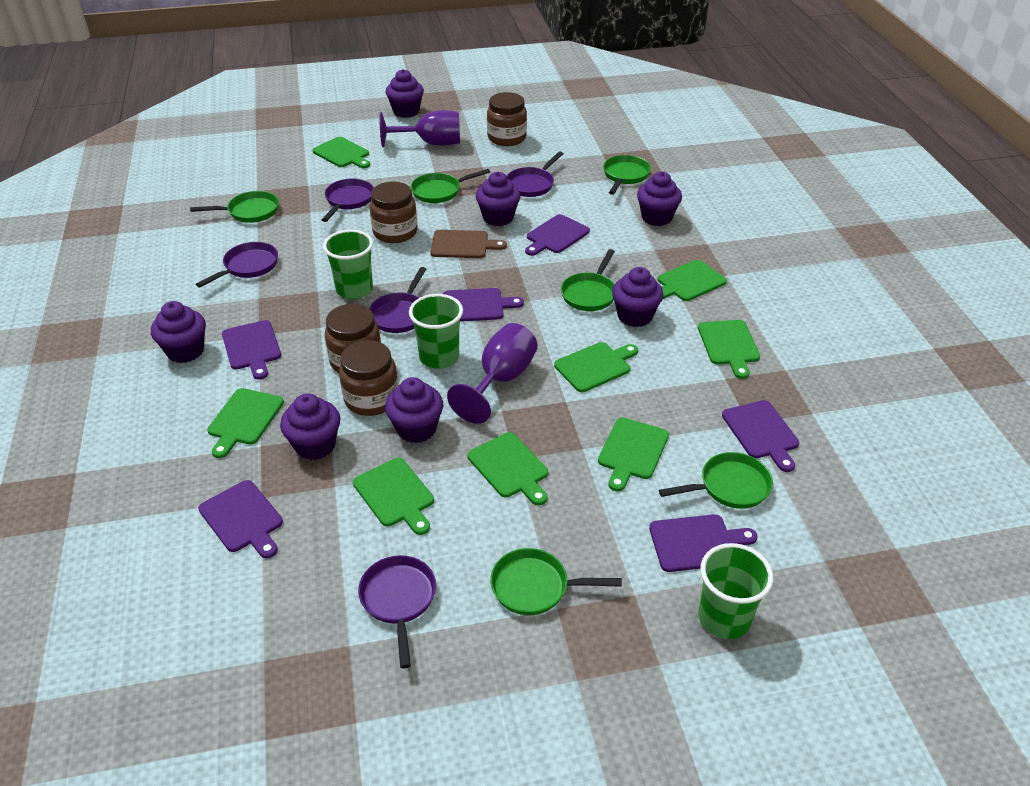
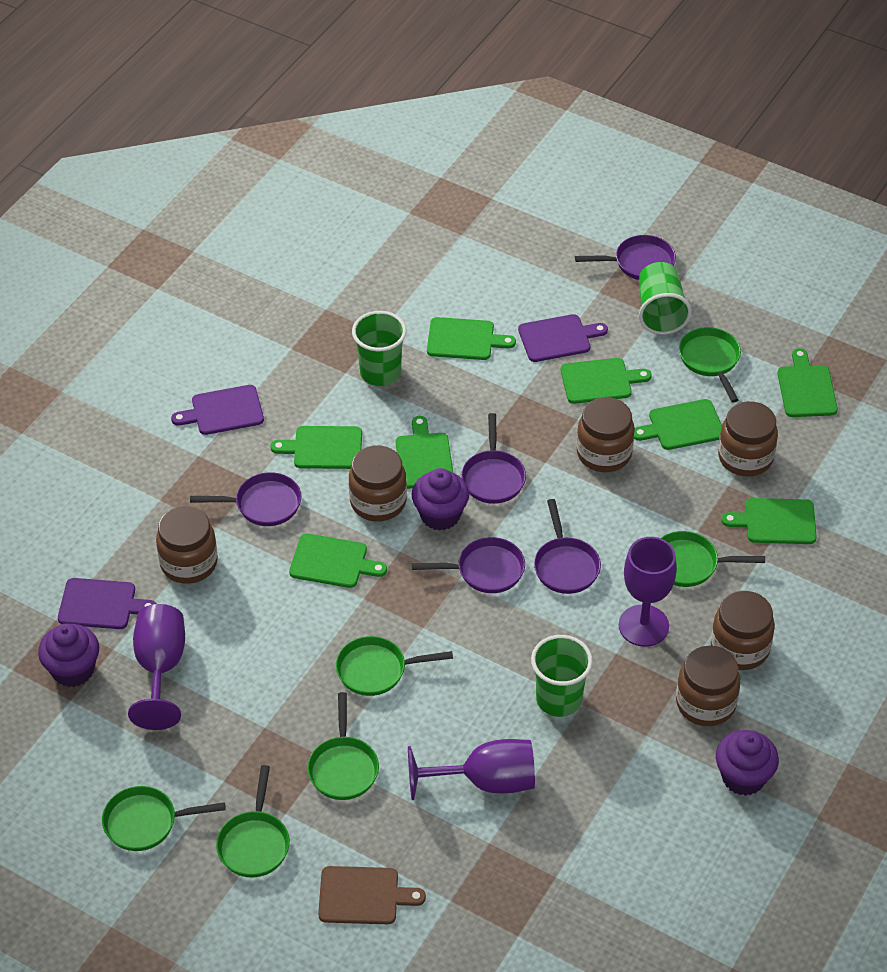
brown jar: [325,304,381,373] [339,340,399,416] [370,181,417,243] [487,92,527,146] = 4 -> [156,506,218,584] [349,445,407,521] [577,397,635,472] [676,646,741,726] [711,591,775,670] [718,401,778,477] = 6
purple cupcake: [151,301,206,363] [280,393,340,460] [385,377,443,443] [386,69,424,118] [476,172,520,226] [612,267,663,327] [637,171,682,226] = 7 -> [38,623,99,687] [412,468,469,531] [716,730,779,796] = 3
purple cutting board: [198,480,283,558] [222,320,281,380] [443,288,524,322] [525,214,590,256] [649,514,758,572] [722,400,799,472] = 6 -> [58,578,156,629] [171,385,264,435] [518,314,608,362] = 3
purple goblet: [379,110,460,147] [447,323,538,424] = 2 -> [128,604,185,730] [408,739,535,800] [619,537,677,647] = 3

